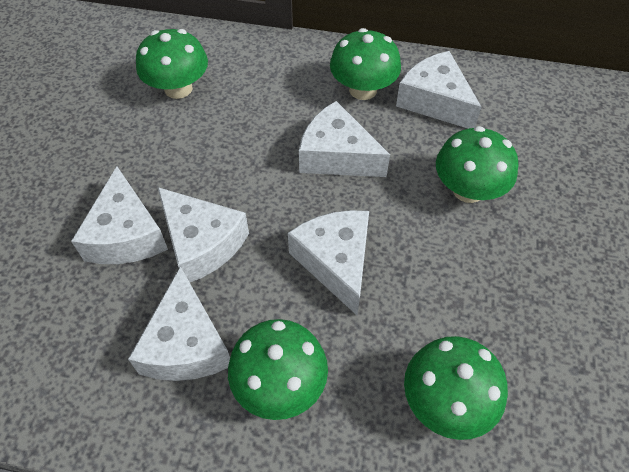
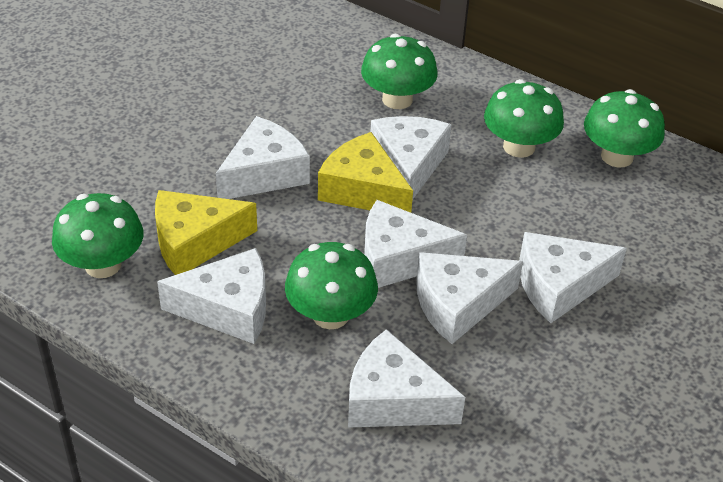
white cheese: [71,166,168,264] [128,266,230,381] [158,187,249,282] [288,210,369,315] [299,101,390,177] [396,51,481,129] = 6 -> [157,248,266,344] [216,116,310,199] [348,329,465,428] [364,200,467,288] [371,116,451,200] [416,252,523,344] [519,232,627,323] = 7
yellow cheese: none = 0 -> [155,190,257,275] [318,132,413,213] = 2

